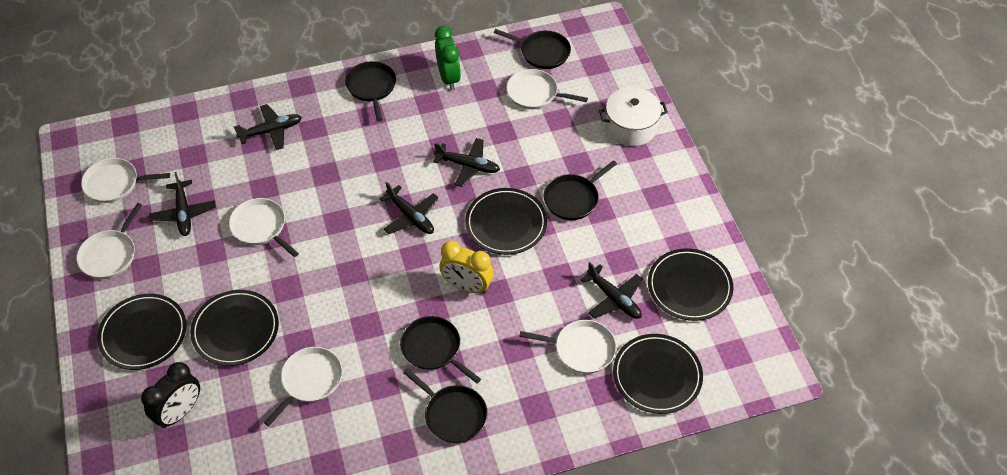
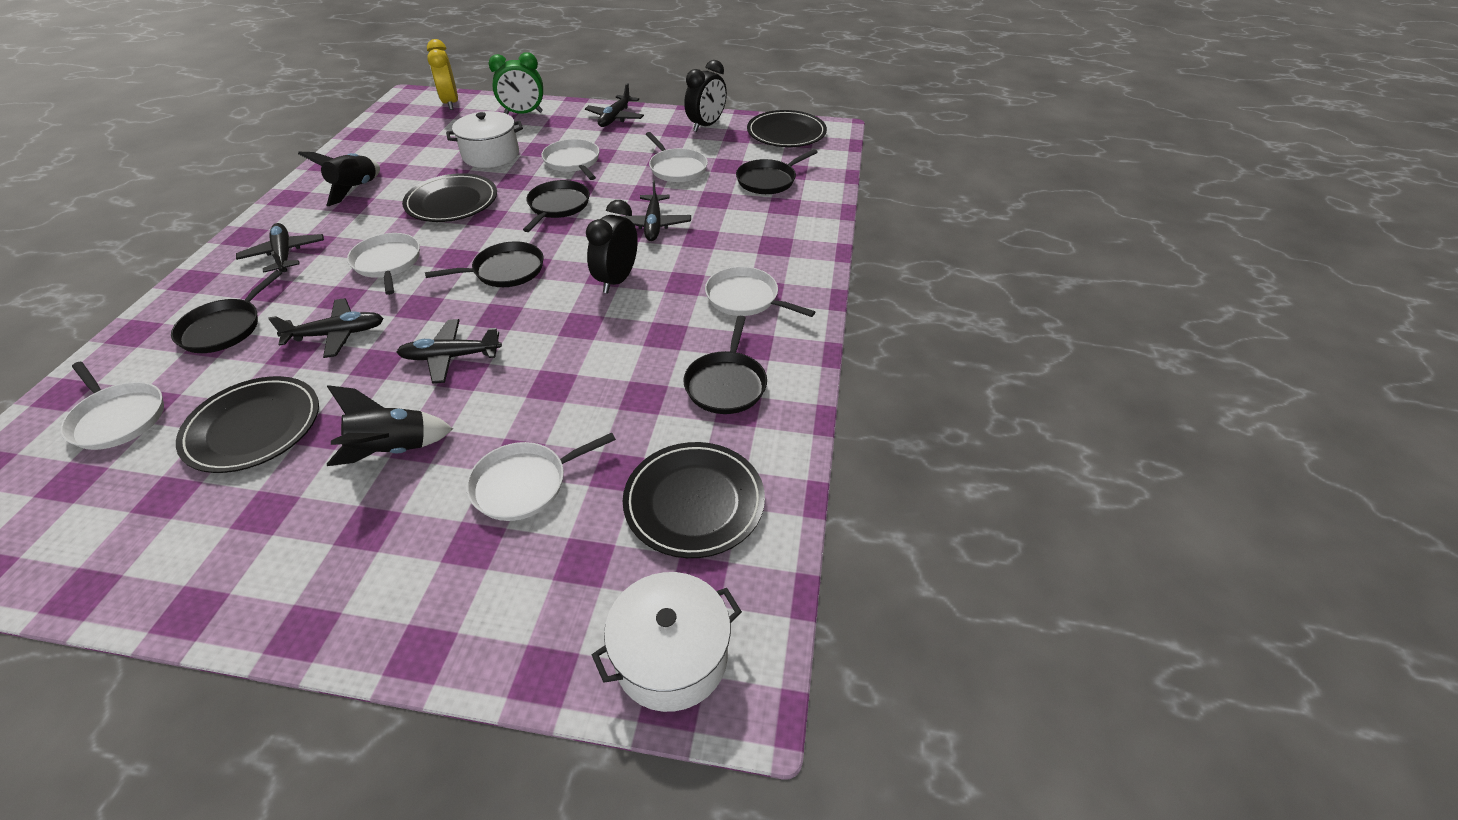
black clock: [141,362,200,429] = 1 -> [586,200,638,293] [684,60,727,132] = 2
black plate: [97,294,186,370] [190,290,279,366] [465,188,547,255] [613,334,703,414] [648,248,733,321] = 5 -> [176,376,319,473] [402,173,497,222] [623,442,765,558] [747,110,827,147] = 4
black rocket: none = 0 -> [298,152,380,206] [327,385,453,466] = 2
white pot: [599,87,668,146] = 1 -> [446,111,523,168] [592,572,742,712] = 2

